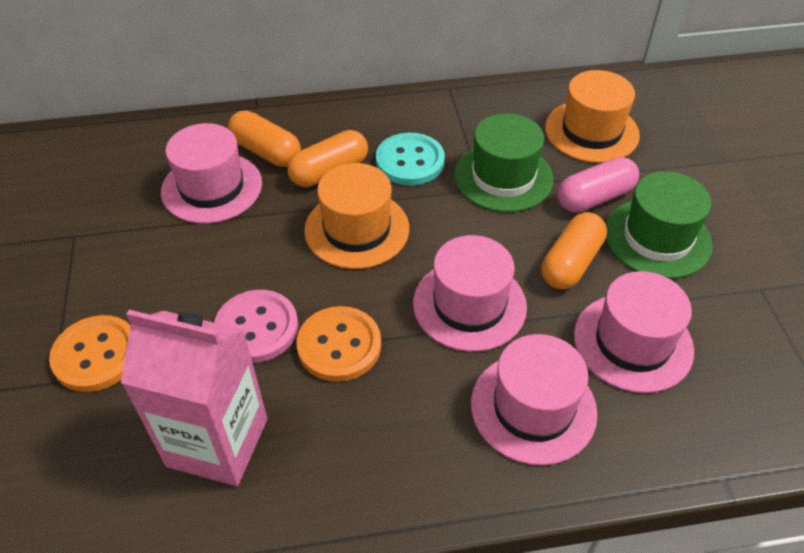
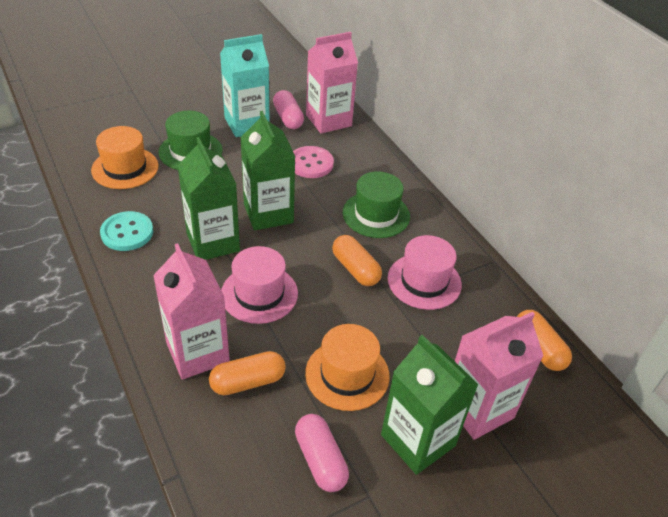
green carton: none = 0 -> [178,137,240,260] [240,111,295,230] [381,335,479,475] = 3
orange button: [49,315,131,392] [296,306,381,382] = 2 -> none = 0
pink capsule: [557,157,639,213] = 1 -> [273,90,304,129] [295,414,349,492] = 2
pink carton: [121,310,267,486] = 1 -> [153,243,230,380] [306,32,358,134] [455,312,543,440] = 3
pink hat: [161,123,262,224] [413,235,527,352] [471,334,598,465] [574,271,694,393] = 4 -> [221,246,298,324] [388,235,462,310] = 2
turquoise carton: none = 0 -> [220,34,270,137] = 1

